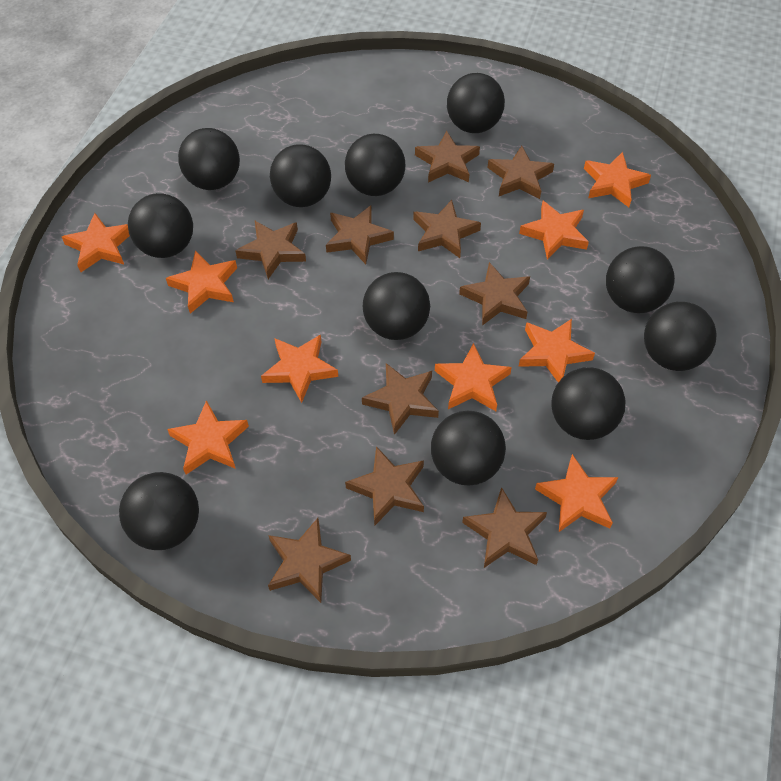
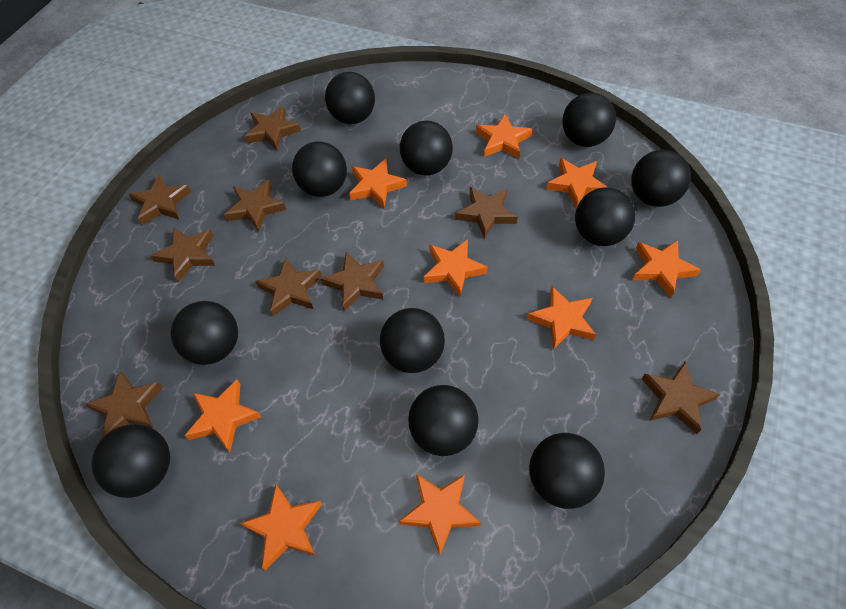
brown star: [235,221,306,279] [268,518,351,603] [326,205,394,264] [345,446,424,526] [362,363,439,435] [413,200,481,258] [415,131,480,183] [459,262,530,326] [462,487,547,568] [487,146,554,199] = 10 -> [85,371,163,438] [129,174,191,225] [151,228,215,282] [224,180,286,232] [244,106,301,151] [255,257,322,316] [321,252,384,311] [455,187,518,239] [642,362,720,434] = 9

